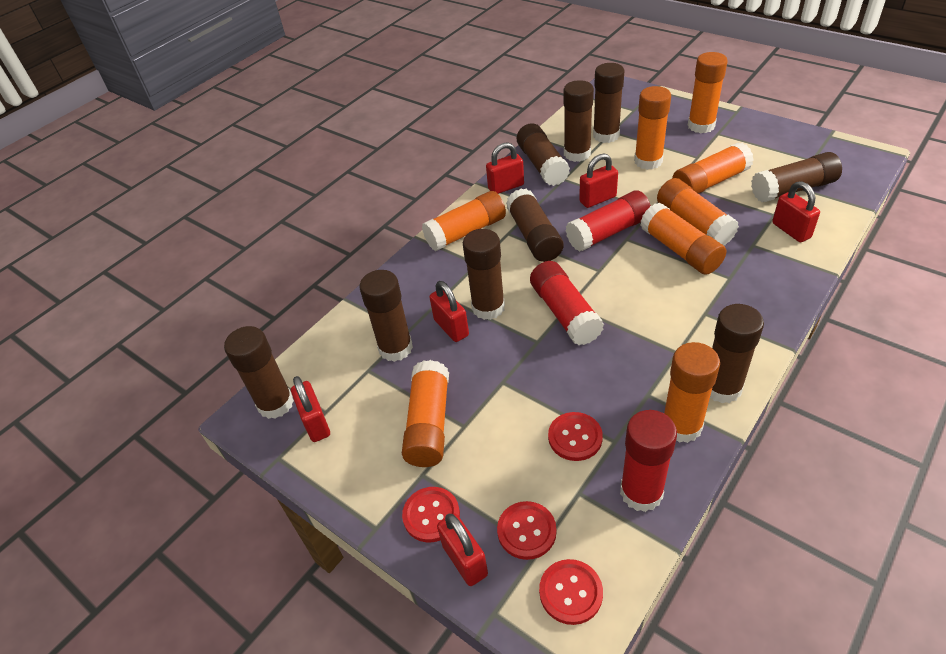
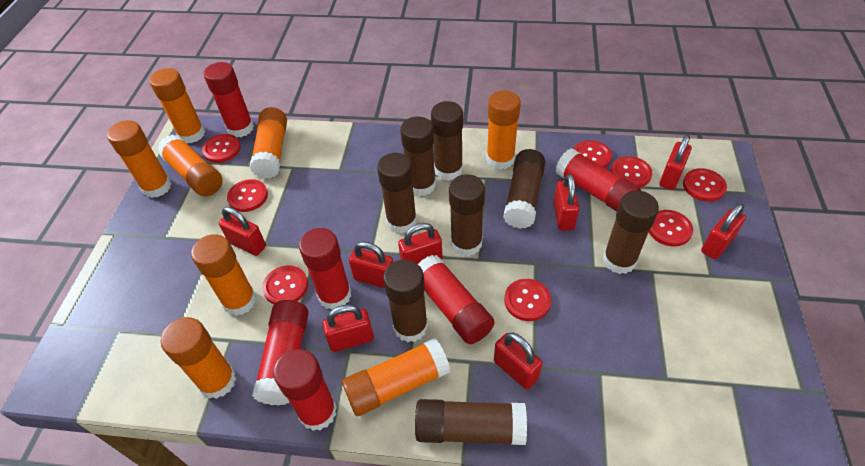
brown glue stick: [224,326,294,419] [359,270,413,362] [463,229,505,320] [506,188,563,262] [517,123,570,186] [563,80,594,162] [593,63,625,143] [710,304,764,403] [751,152,842,202] = 9 -> [377,153,417,234] [383,260,428,342] [400,117,436,196] [415,399,527,445] [431,101,463,181] [449,174,485,256] [503,149,545,229] [603,191,659,274] = 8
red button: [402,487,460,542] [497,501,557,560] [539,559,603,625] [548,412,603,461] = 4 -> [202,134,241,163] [227,179,268,212] [262,266,308,304] [504,279,551,321] [573,140,612,168] [611,156,652,187] [649,210,693,247] [683,168,727,202] = 8
red glue stick: [530,261,604,345] [565,191,651,252] [620,410,677,512] = 3 -> [204,62,254,137] [252,300,309,406] [273,349,337,431] [299,228,351,310] [418,255,495,344] [555,148,641,212] = 6
red padlock: [291,376,330,442] [429,281,469,342] [437,514,488,586] [486,142,524,194] [579,154,618,208] [772,181,820,242] = 6 -> [219,207,266,256] [322,304,374,352] [349,241,393,288] [398,223,443,264] [494,332,542,390] [553,174,579,230] [659,135,692,190] [701,204,746,259] = 8

